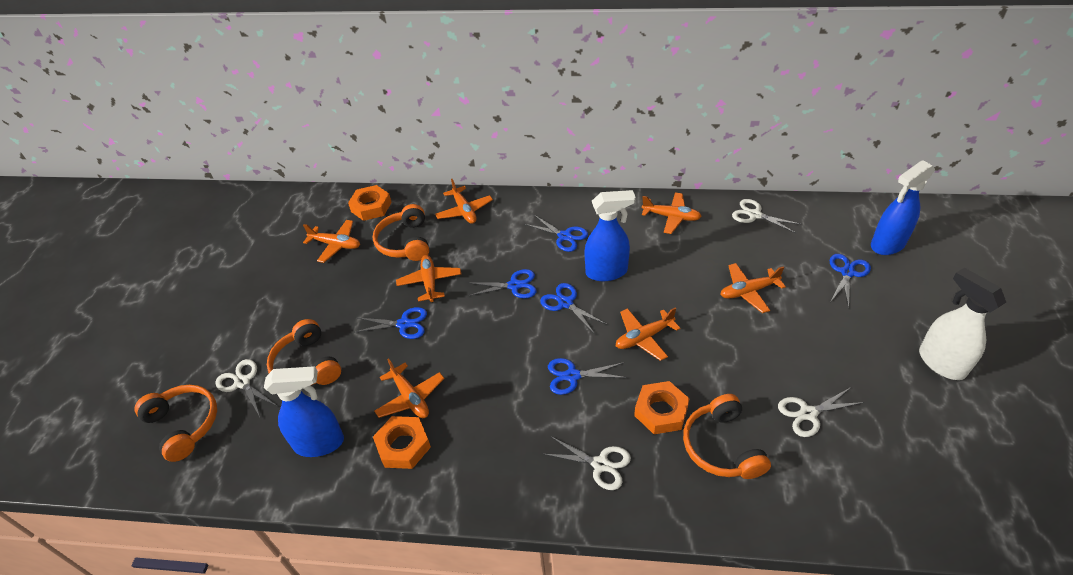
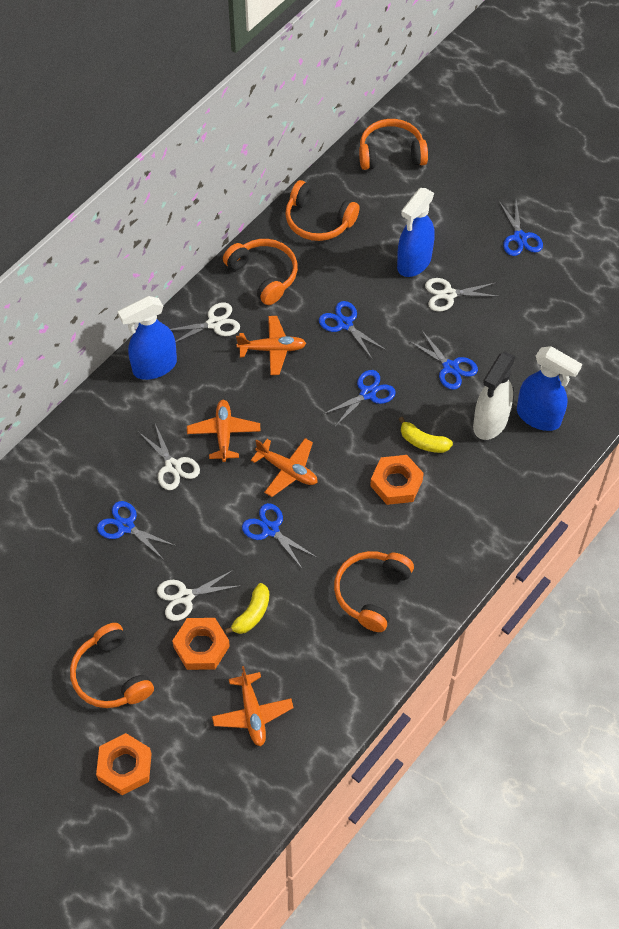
orange headphones: [134,385,217,462] [267,319,341,385] [373,204,429,261] [683,394,771,479] = 4 -> [70,623,154,708] [223,239,298,305] [285,180,360,241] [334,551,414,632] [359,119,428,170] = 5
orange plane: [303,220,360,263] [374,358,445,418] [396,255,461,302] [435,179,493,224] [616,308,680,361] [642,192,702,234] [720,263,786,313] = 7 -> [187,400,261,462] [212,666,294,746] [236,316,306,375] [251,438,318,497] = 4
yellow banana: none = 0 -> [225,583,269,634] [399,417,453,453] = 2

